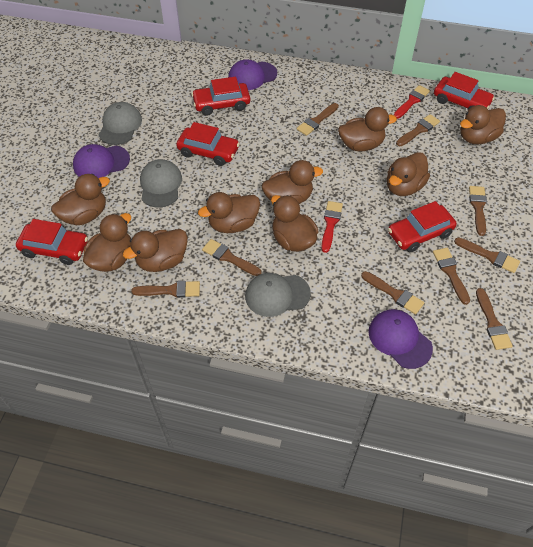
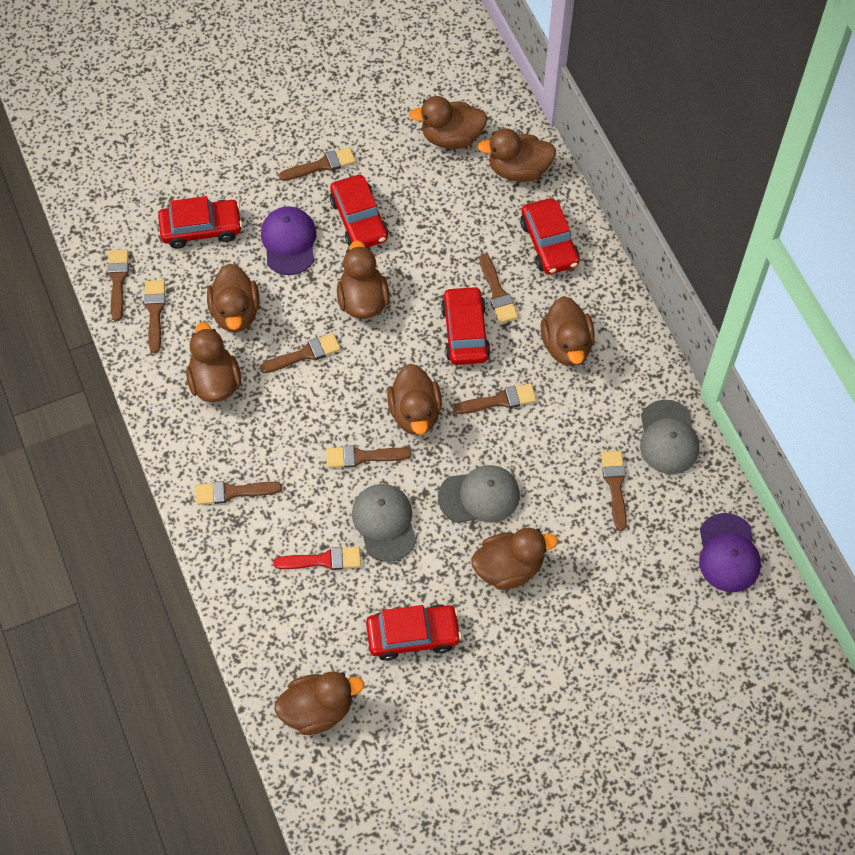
purple cap: [73,144,130,178] [228,59,277,90] [369,309,433,369] = 3 -> [261,207,316,275] [699,513,761,592] = 2
red brush: [321,201,343,253] [394,85,430,119] = 2 -> [273,546,361,570] = 1

